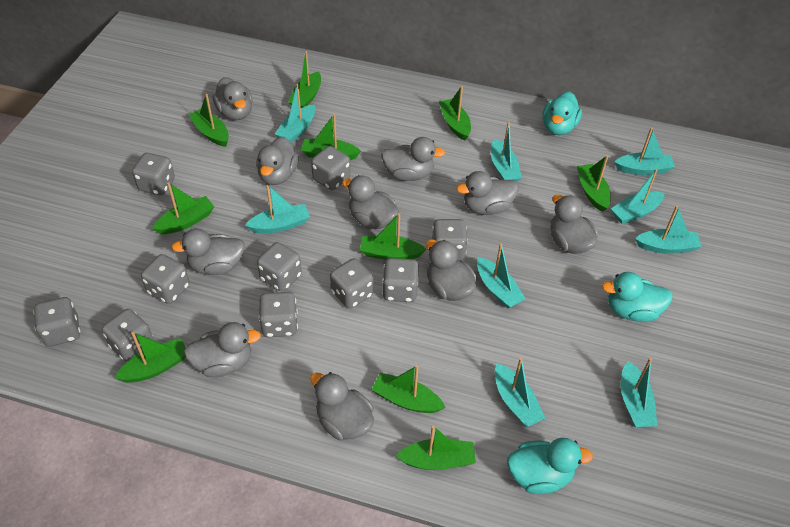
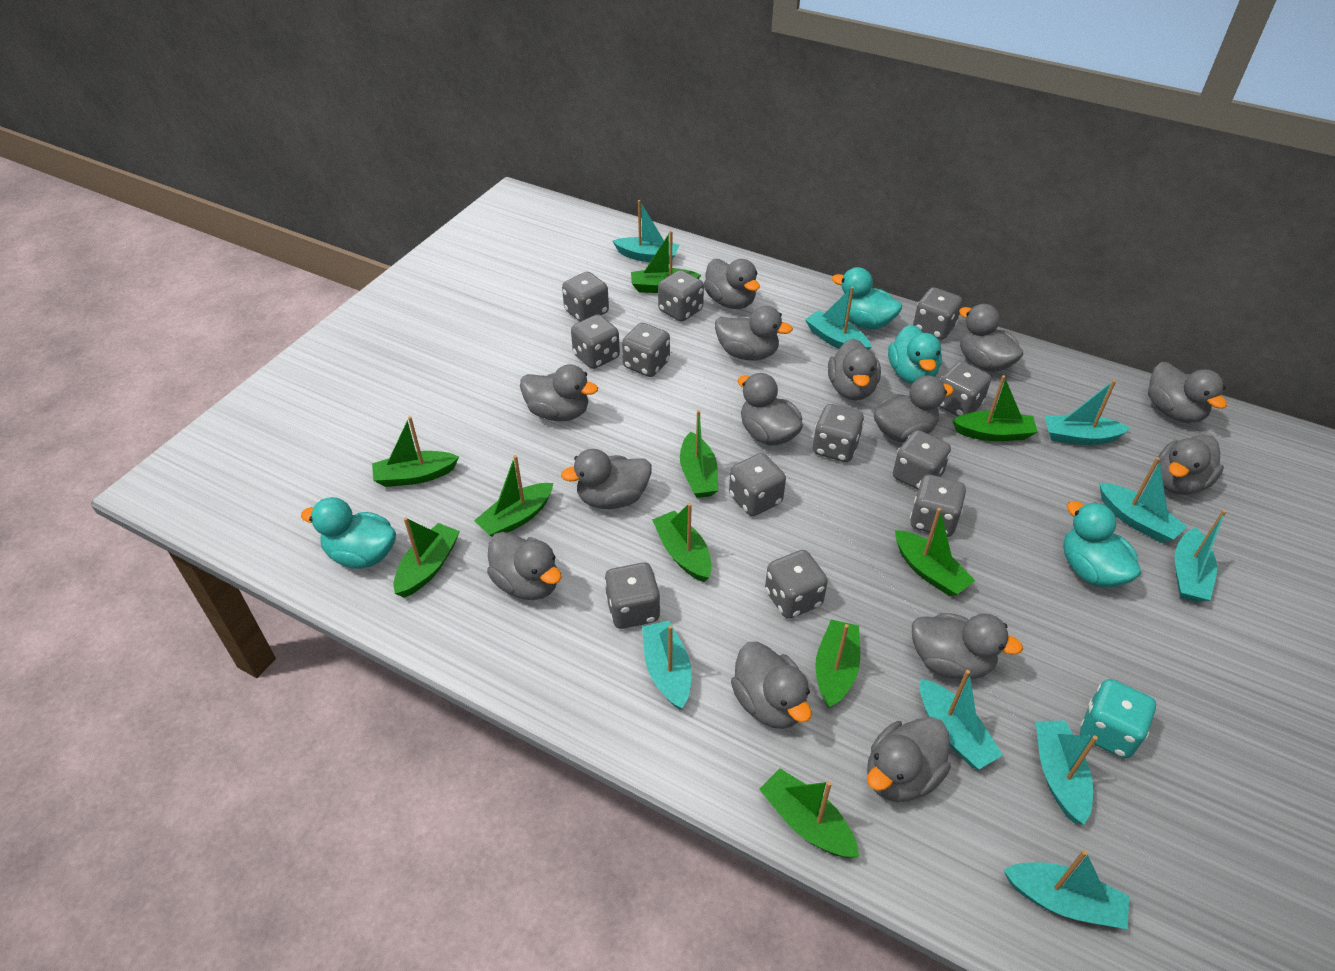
grey dice: [33,297,80,347] [102,309,154,362] [132,153,175,195] [141,254,190,304] [257,242,302,291] [259,292,298,337] [311,146,351,190] [330,258,373,309] [382,258,419,302] [432,219,468,260] = 10 -> [562,272,609,322] [571,314,620,369] [604,562,661,629] [622,323,670,377] [658,270,704,322] [729,453,786,516] [765,550,828,619] [813,404,864,462] [893,430,951,490] [910,474,966,537] [913,287,962,340] [939,361,991,417] = 12
grey duck: [171,229,245,275] [184,322,261,377] [212,77,253,120] [256,136,299,185] [310,372,374,440] [342,175,399,229] [381,137,445,181] [426,240,477,301] [456,171,518,215] [550,194,598,254] = 10 -> [487,532,562,600] [520,364,598,421] [561,449,652,509] [704,259,760,309] [715,306,793,360] [731,642,812,729] [738,373,803,445] [828,339,881,400] [867,717,951,802] [874,376,954,442] [912,613,1023,679] [959,304,1024,372] [1148,362,1227,423] [1157,434,1224,495] = 14
turquoise dice: none = 0 -> [1080,679,1156,758] = 1
turquoise duck: [507,438,593,494] [543,92,582,135] [602,272,673,322] = 3 -> [301,497,396,569] [832,267,902,330] [888,325,942,384] [1063,501,1141,588] = 4

